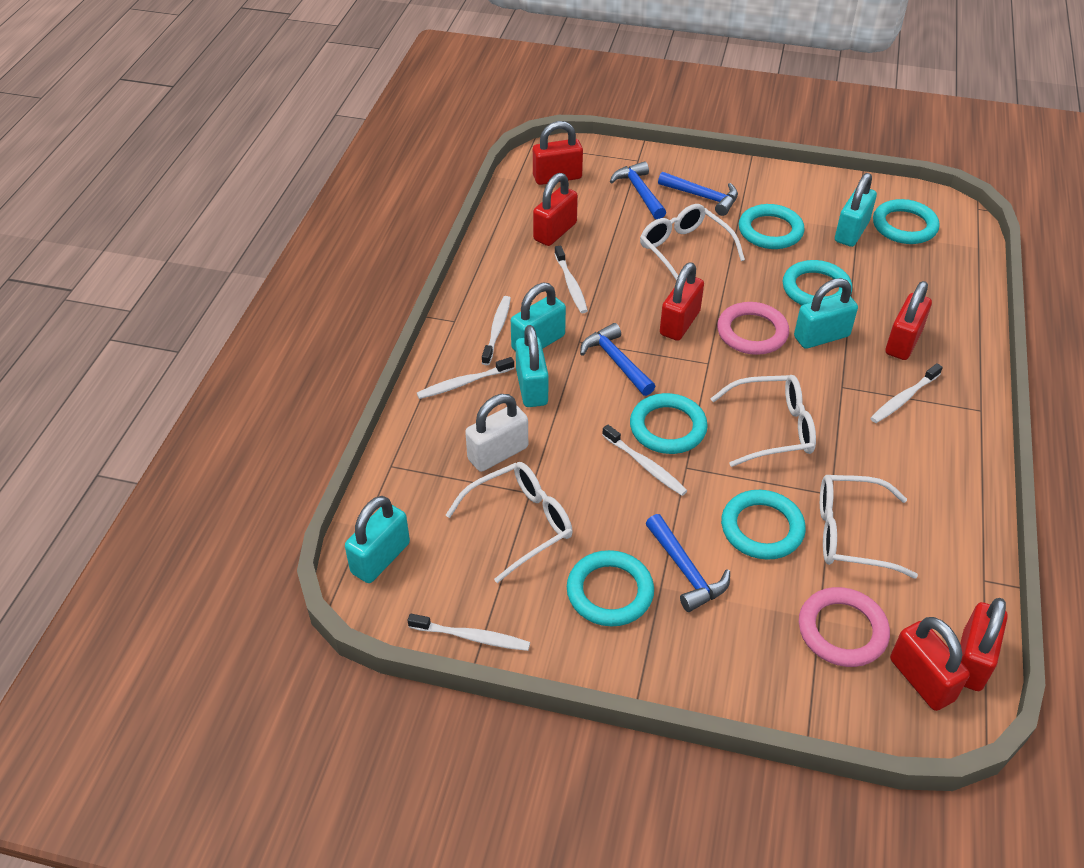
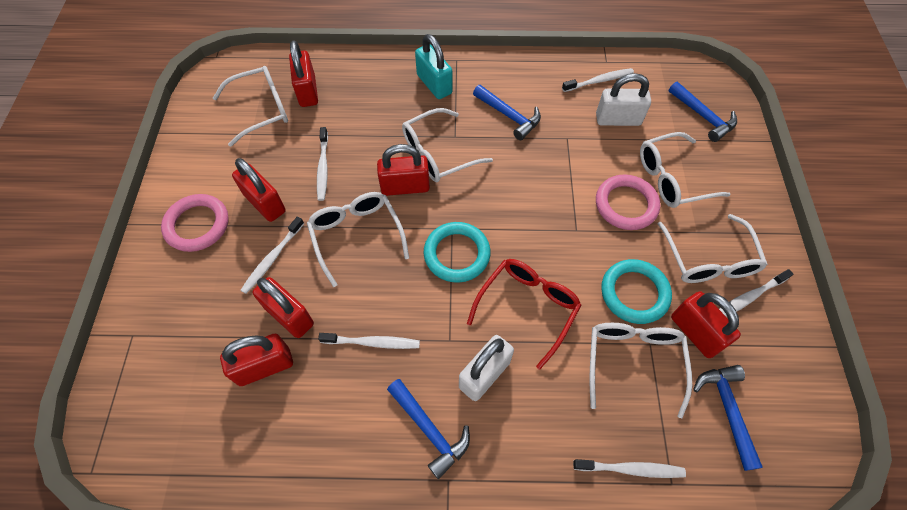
red glasses: none = 0 -> [467,259,581,369] = 1
turquoise padlock: [345,496,410,583] [511,283,566,351] [515,325,548,407] [794,278,858,349] [835,173,877,247] = 5 -> [415,34,453,99] = 1
turquoise ring: [567,550,654,626] [630,393,708,454] [721,490,806,560] [739,204,805,249] [783,260,852,305] [873,199,939,244] = 6 -> [424,222,491,283] [601,259,672,324] = 2
white glasses: [446,462,573,583] [640,204,745,281] [710,375,816,467] [820,475,918,579] = 4 -> [213,66,288,147] [307,192,409,287] [402,108,493,182] [590,323,692,418] [640,132,731,208] [658,214,768,283] = 6
white padlock: [465,394,528,472] = 1 -> [459,335,514,401] [596,73,651,126] = 2

